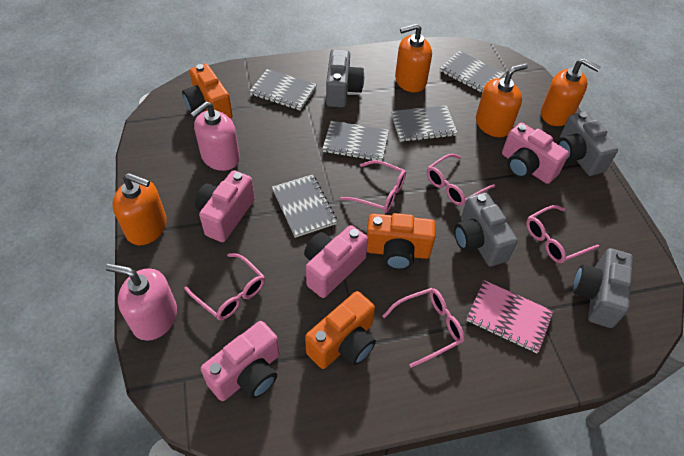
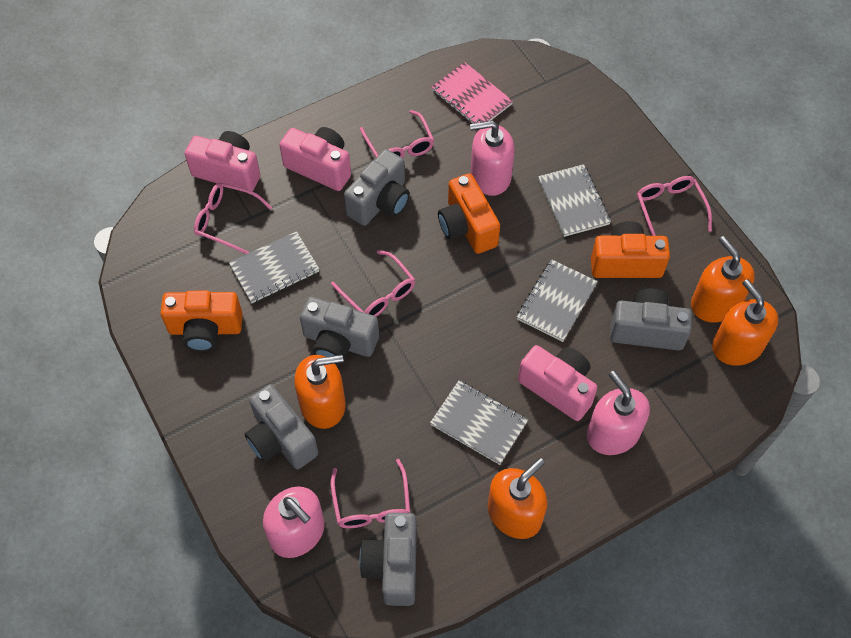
grey camera: [326,49,364,108] [454,193,518,266] [557,112,618,176] [573,248,633,328] = 4 -> [245,384,318,469] [300,297,379,365] [344,149,410,226] [359,513,417,606] [610,288,692,350] = 5
grey notebook: [249,69,317,110] [272,174,337,238] [323,121,389,161] [391,105,458,142] [440,51,505,93] = 5 -> [229,231,319,303] [430,381,528,465] [517,259,598,342] [538,164,611,237] = 4
pink camera: [195,170,255,242] [201,321,280,401] [304,225,368,298] [502,123,569,184] = 4 -> [185,131,260,191] [279,127,351,191] [518,345,598,421] = 3
pink soap dispenser: [106,264,177,341] [190,101,240,171] = 2 -> [263,487,325,558] [470,120,515,196] [587,371,650,455] = 3

